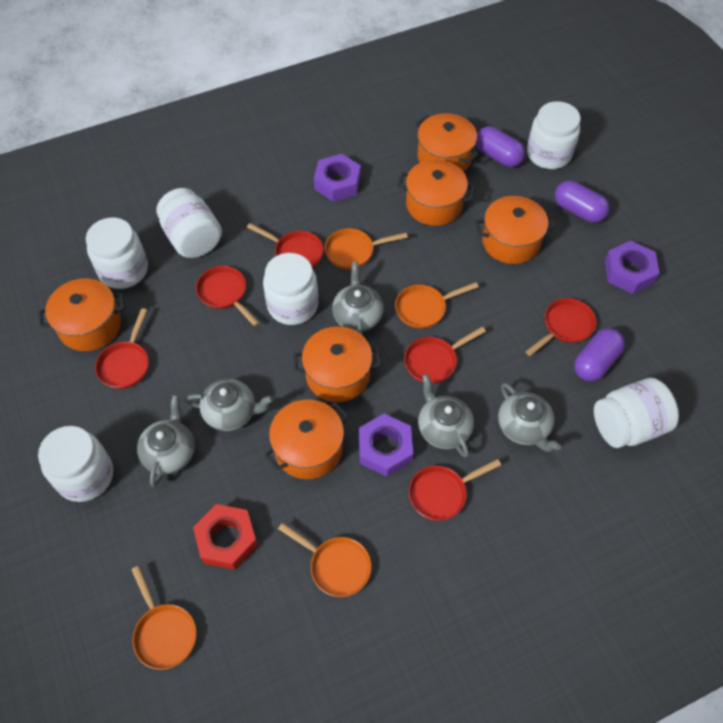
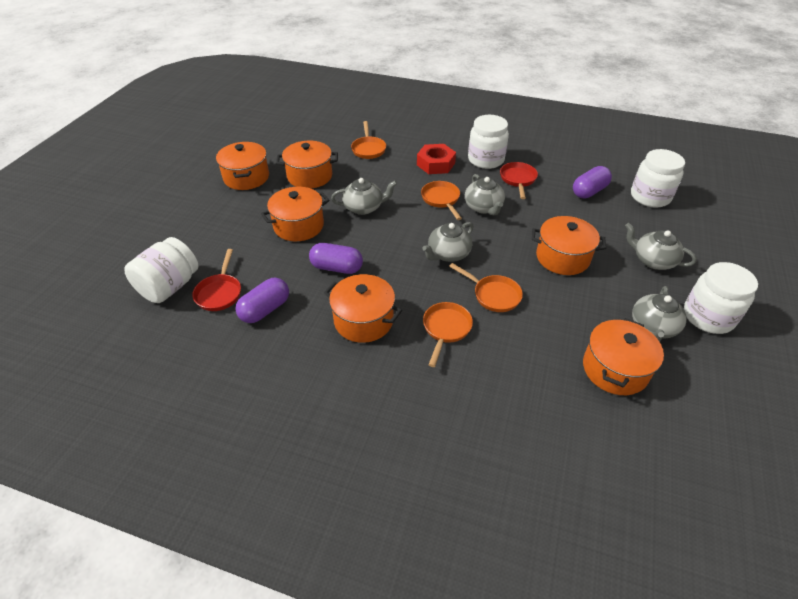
purple nut: [314,154,361,201] [359,414,413,477] [605,241,659,294] = 3 -> none = 0
red pan: [95,308,149,389] [196,266,259,326] [247,223,324,268] [404,327,486,384] [409,459,501,521] [526,298,596,356] = 6 -> [192,249,241,311] [500,162,538,199] = 2
white jar: [38,426,113,502] [86,218,148,289] [157,188,222,258] [263,253,318,325] [527,101,581,169] [594,378,679,448] = 6 -> [125,237,199,303] [468,115,509,169] [631,149,685,208] [684,262,758,334] = 4

